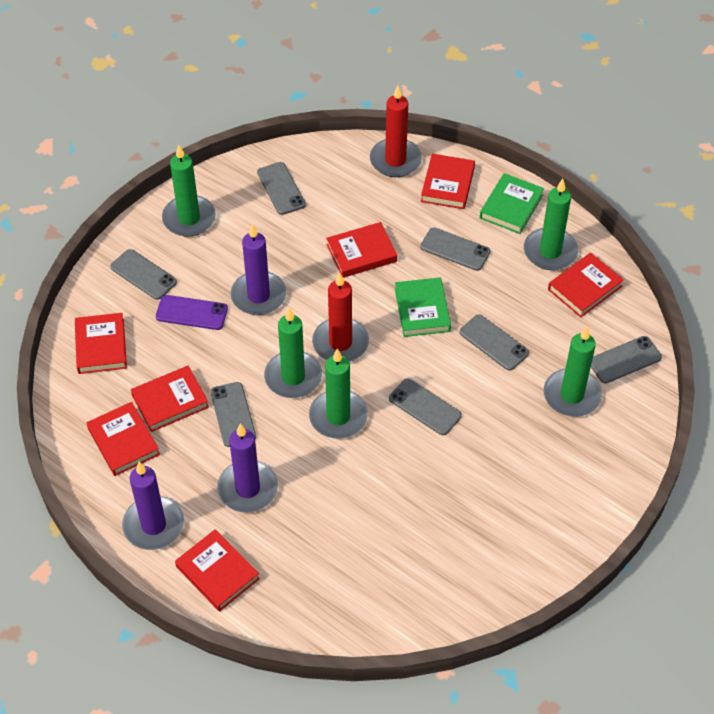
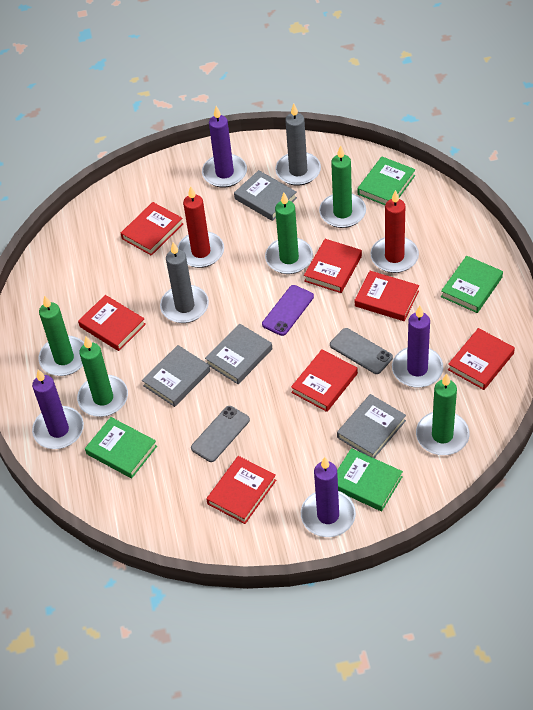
green book: [395,277,451,337] [480,173,544,234] = 2 -> [85,417,157,478] [337,448,403,511] [357,157,416,205] [441,256,503,313] = 4
grey book: none = 0 -> [142,345,210,407] [205,323,272,384] [234,170,297,221] [337,394,406,458] = 4
grey candle: none = 0 -> [160,242,209,323] [275,104,321,186] = 2
grey phone: [110,249,177,300] [210,382,256,447] [257,162,306,215] [389,379,462,435] [420,227,490,271] [460,314,529,371] [591,336,662,383] = 7 -> [191,406,250,462] [330,328,393,374] = 2
purple candle: [122,462,184,550] [217,424,278,513] [231,224,286,315] = 3 -> [32,369,84,449] [202,106,247,188] [301,457,356,537] [392,306,443,388] = 4

